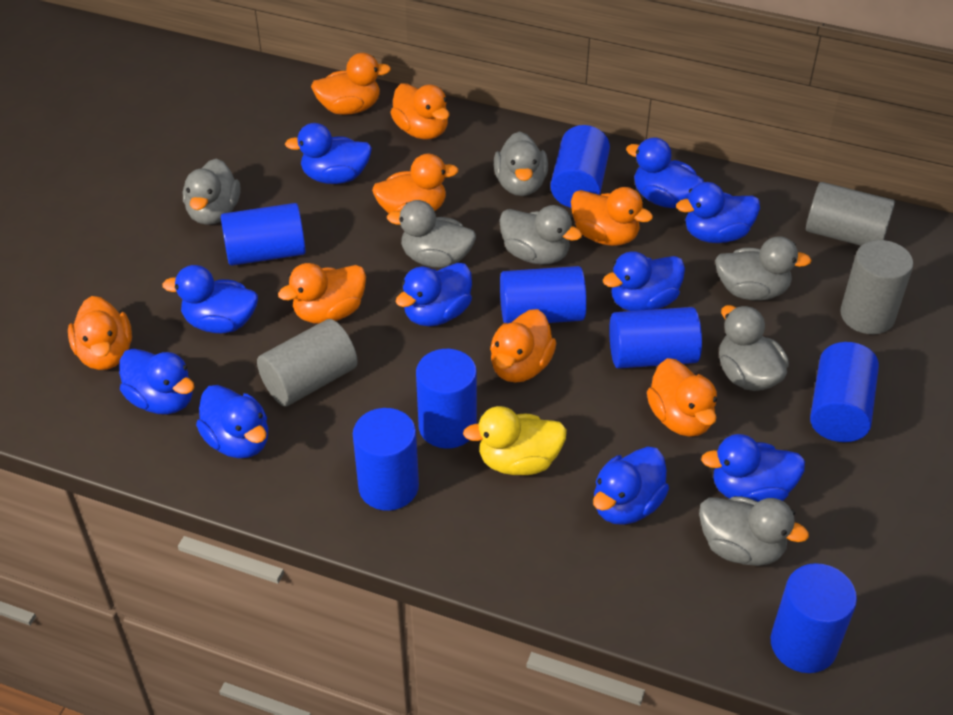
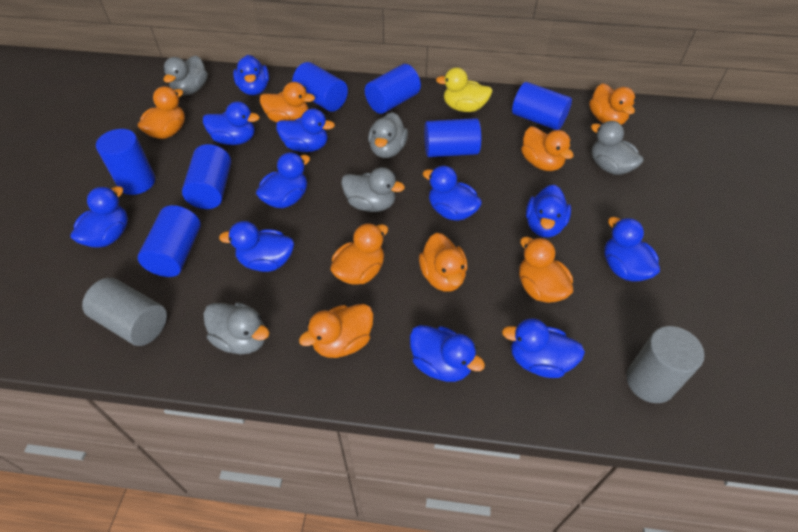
blue cylinder: [221,203,306,266] [353,408,419,511] [416,349,477,449] [500,266,587,324] [550,125,610,208] [609,307,702,369] [771,563,857,673] [810,342,879,442] = 8 -> [96,129,155,195] [138,205,201,277] [182,144,231,209] [292,62,348,112] [365,64,421,114] [424,118,481,157] [512,82,572,130] = 7
blue duck: [119,348,195,414] [162,265,258,333] [196,385,269,458] [285,123,372,184] [396,263,472,326] [593,447,669,525] [603,251,685,311] [626,137,704,208] [676,182,760,243] [701,434,805,502] = 10 -> [71,186,128,248] [203,101,260,145] [219,221,294,272] [233,55,269,95] [256,152,310,208] [276,108,335,152] [410,325,485,382] [423,166,482,221] [502,318,585,378] [526,185,571,237] [604,217,660,282] = 11
grey cylinder: [257,319,358,407] [806,182,895,246] [840,240,913,334] = 3 -> [82,278,167,346] [627,326,705,403] = 2
grey duck: [183,158,240,225] [387,200,476,268] [494,131,548,196] [499,205,582,265] [699,496,809,566] [715,236,812,301] [719,305,789,391] = 7 -> [163,55,208,96] [203,302,269,355] [341,167,405,212] [368,112,408,158] [591,121,644,175] = 5

